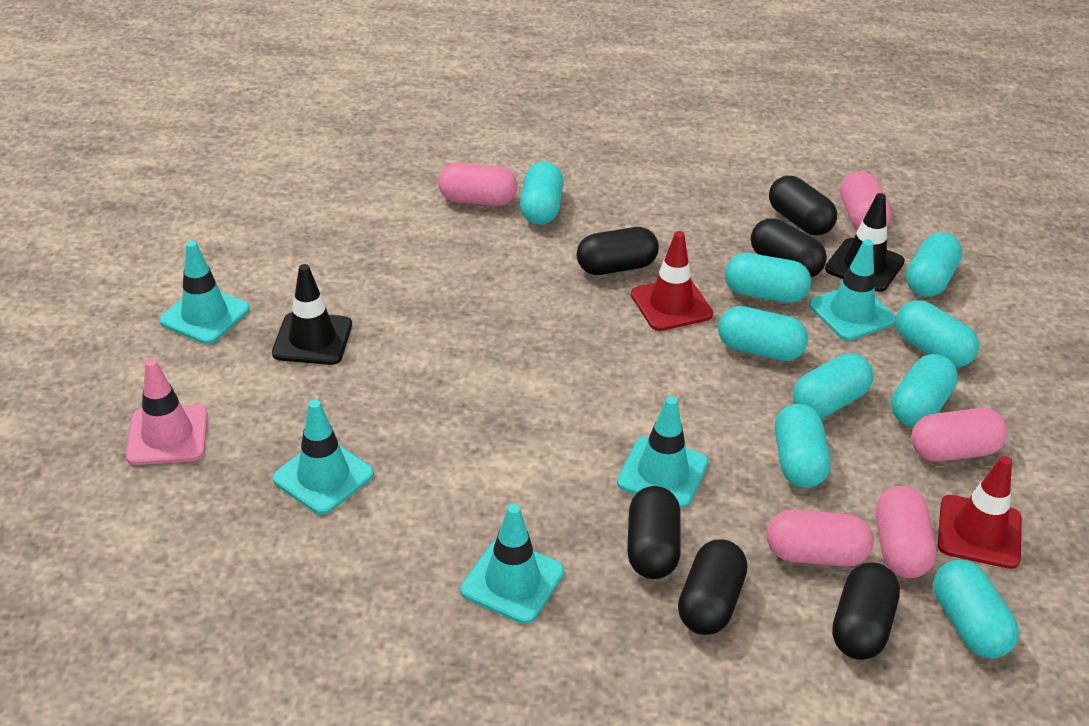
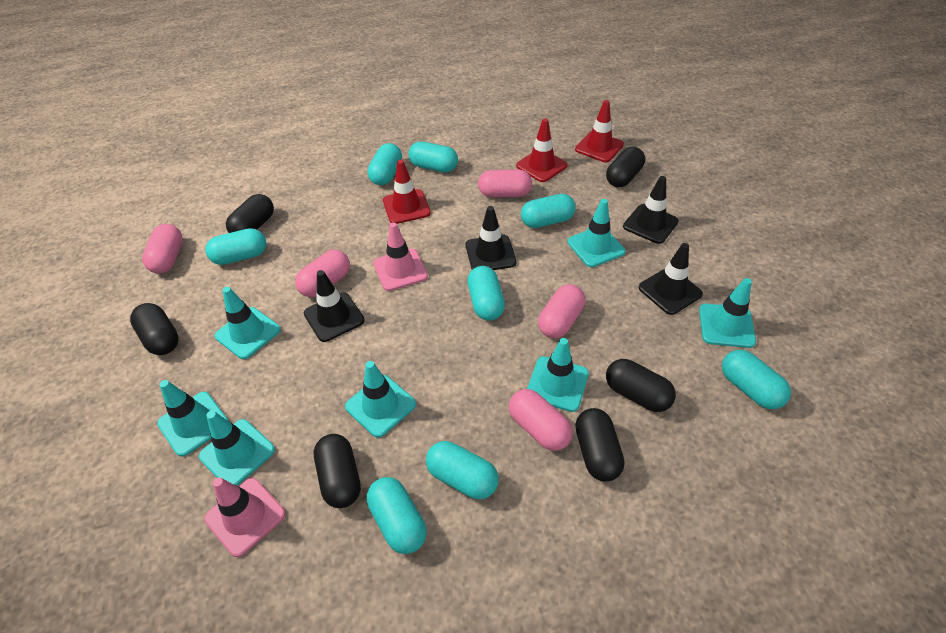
black traffic cone: [272,264,352,365] [825,193,905,292] = 2 -> [304,270,365,342] [466,206,516,270] [623,176,679,244] [638,243,703,315] = 4
pink traffic cone: [126,359,208,465] = 1 -> [204,477,285,557] [374,222,428,291] = 2
red traffic cone: [631,231,713,331] [938,456,1021,569] = 2 -> [383,160,431,224] [516,119,568,182] [575,100,624,162] = 3
turquoise capsule: [520,161,564,225] [718,306,808,361] [725,253,811,303] [775,404,830,488] [793,353,874,418] [891,354,958,427] [896,300,979,368] [906,232,962,297] [933,560,1019,659] = 9 -> [205,228,267,265] [367,143,402,185] [367,477,427,554] [409,141,458,172] [426,441,499,499] [467,266,505,321] [521,194,576,228] [722,350,791,409] = 8
turquoise traffic cone: [159,241,250,344] [273,400,374,515] [460,504,565,624] [617,396,708,508] [809,239,896,341] = 5 -> [157,380,229,457] [199,411,275,486] [215,287,281,359] [345,361,416,438] [527,338,589,412] [567,199,625,267] [699,278,756,348] = 7

